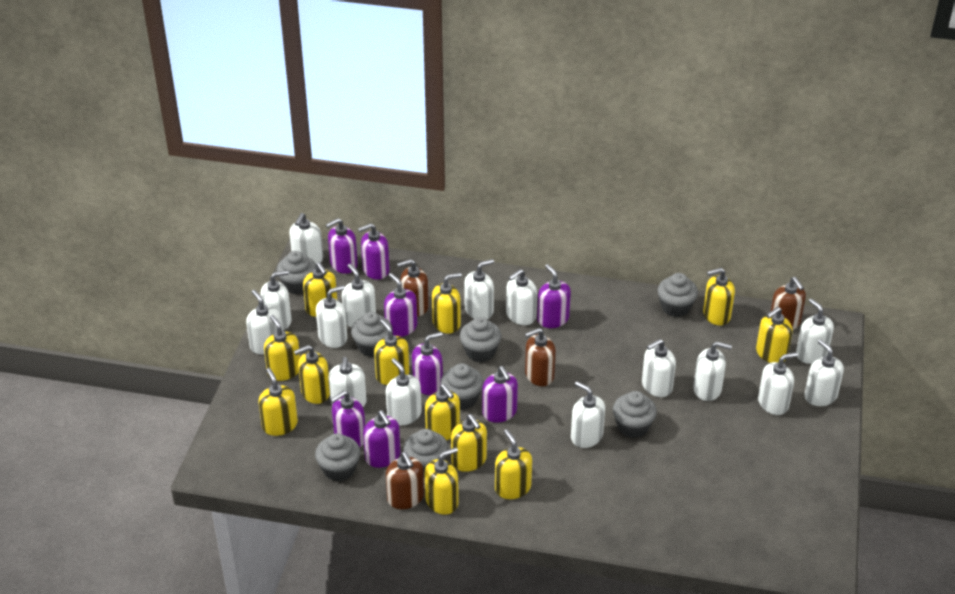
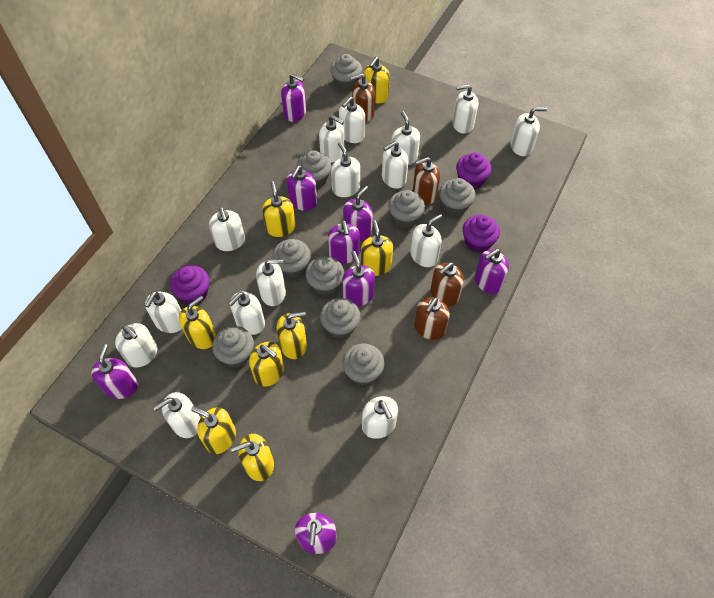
grey cupcake: [277,251,316,294] [315,433,360,481] [351,312,393,357] [403,429,449,476] [440,363,483,410] [460,317,501,362] [613,391,657,438] [657,273,698,317] = 8 -> [212,326,254,367] [272,239,311,278] [296,150,332,188] [305,256,344,296] [320,298,360,339] [330,54,362,91] [342,343,384,385] [388,190,425,228] [439,178,475,216] = 9
purple cupcake: none = 0 -> [170,265,209,304] [456,152,492,189] [462,215,500,253] = 3
yellow soap dispenser: [258,368,298,436] [264,315,300,381] [294,345,330,404] [303,262,337,317] [374,319,409,385] [425,384,460,440] [425,447,459,515] [432,273,462,334] [451,414,487,472] [495,429,532,499] [703,268,735,326] [756,307,793,363] = 12 -> [179,296,216,349] [191,406,236,454] [231,434,274,481] [249,342,284,387] [262,181,296,237] [276,311,307,359] [361,220,393,276] [364,57,390,103] = 8

